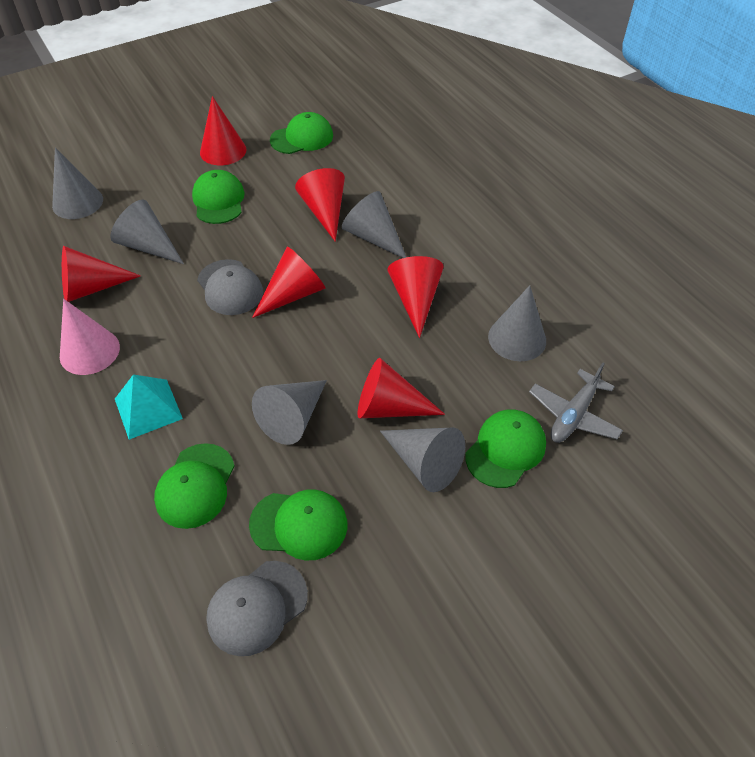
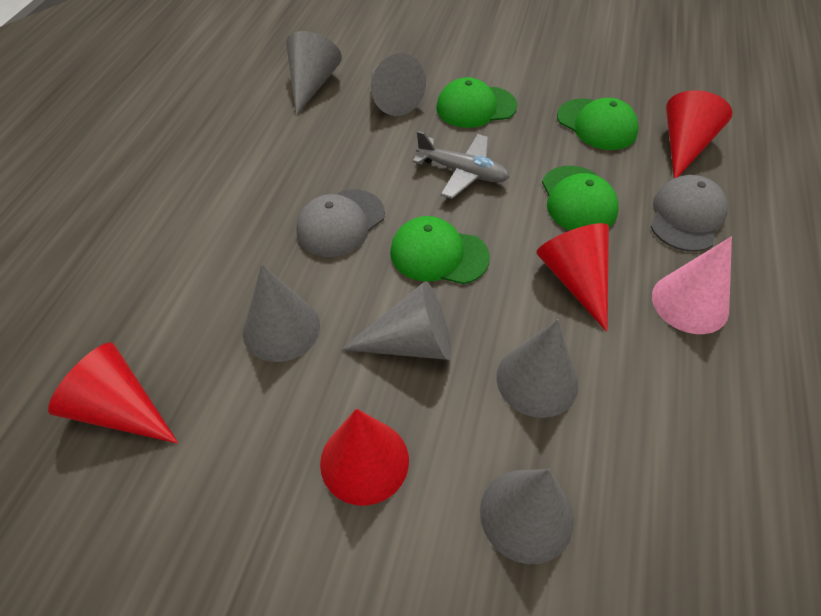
green cap: [154,443,235,529] [192,170,245,224] [249,489,347,560] [270,112,333,154] [465,409,546,488] = 5 -> [390,216,490,284] [436,77,518,128] [542,166,619,230] [557,98,639,150] = 4
red cone: [62,246,141,302] [200,96,246,165] [252,247,326,318] [295,168,345,242] [358,358,445,418] [387,256,444,338] = 6 -> [48,343,178,444] [320,409,409,506] [536,223,609,332] [666,90,732,178] = 4
turquoise pyramid: [115,374,183,440] = 1 -> none = 0

